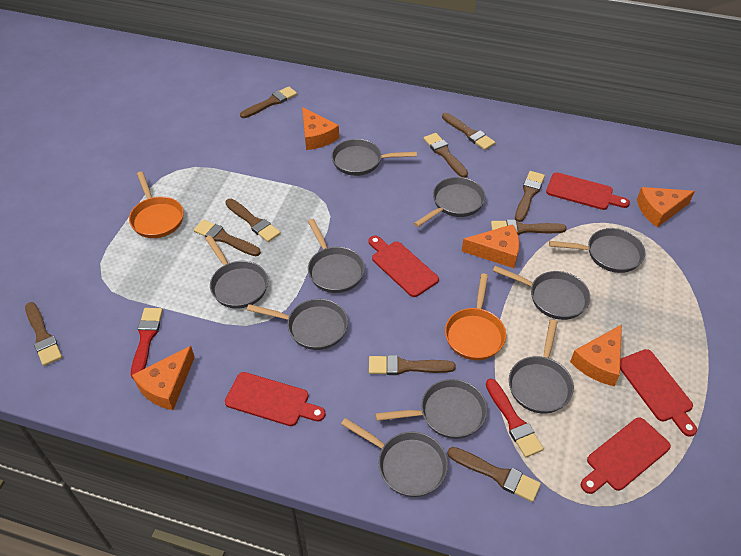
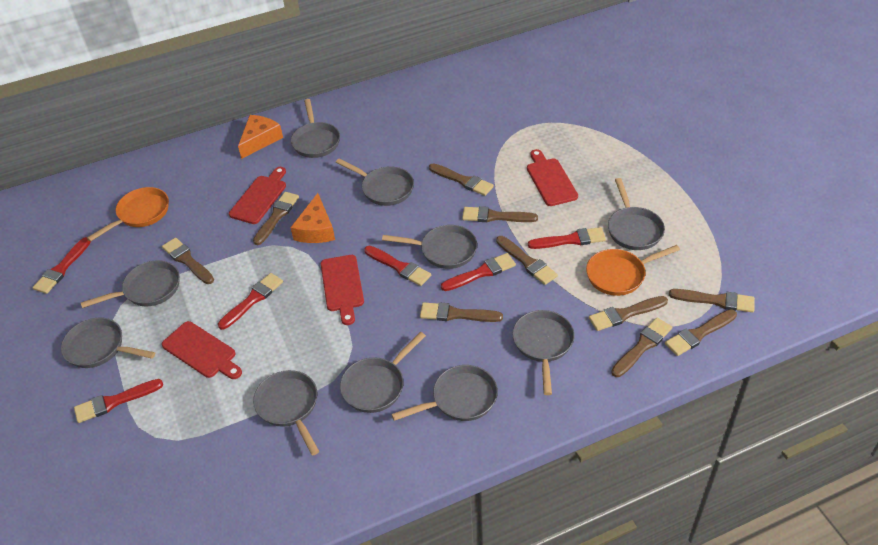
orange cheese: [132,346,195,410] [302,107,339,150] [462,224,519,268] [570,325,622,386] [637,187,695,227] = 5 -> [238,115,283,159] [290,193,335,243] = 2
red brush: [131,308,163,379] [486,378,544,457] = 2 -> [33,237,90,294] [74,379,163,423] [218,273,283,330] [364,246,431,286] [441,253,516,291] [528,227,606,249] = 6
red cutting board: [225,372,326,426] [369,236,439,297] [546,172,630,210] [581,417,671,494] [620,349,697,437] = 5 -> [162,321,242,379] [229,167,286,224] [321,255,364,325] [527,149,578,206] = 4

